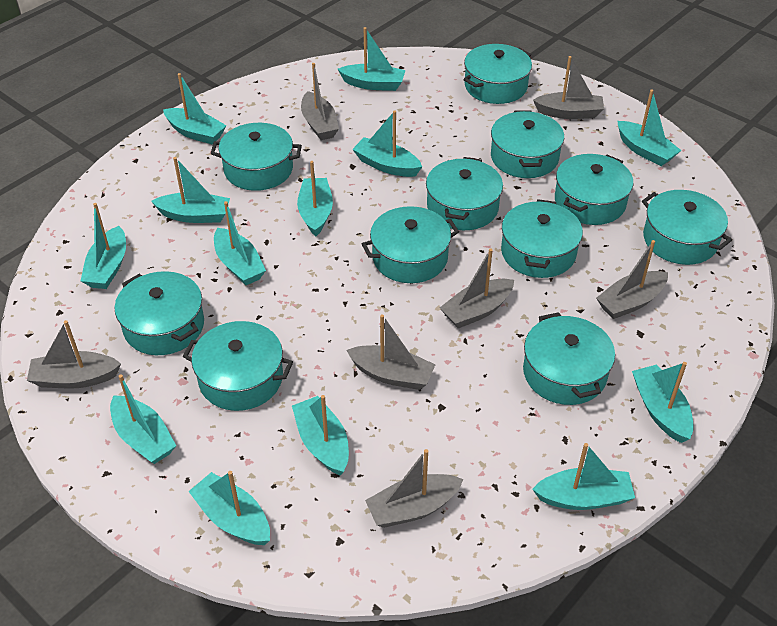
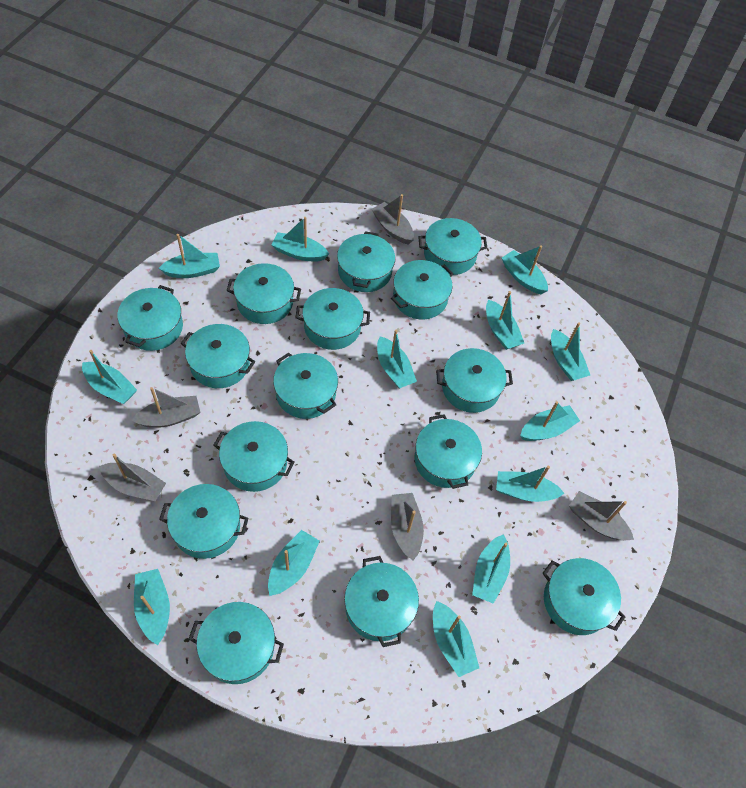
grey boat: [27,320,121,389] [301,63,339,140] [346,314,436,390] [365,449,463,528] [440,248,514,329] [533,56,604,119] [596,240,668,319] = 7 -> [99,454,166,501] [131,387,200,428] [372,194,414,245] [391,493,424,560] [569,491,634,540] = 5
turquoise pot: [115,271,204,355] [183,321,293,411] [210,123,302,191] [362,206,459,283] [426,157,503,230] [463,44,532,104] [491,110,564,178] [501,199,583,278] [523,312,615,405] [555,154,633,225] [642,190,732,265] = 11 -> [117,285,183,351] [159,484,248,559] [181,324,255,388] [189,602,284,684] [214,421,295,492] [227,263,301,324] [273,353,338,419] [295,288,370,350] [337,231,395,292] [344,556,419,647] [391,260,454,320] [415,414,482,489] [418,218,487,275] [436,348,513,413] [542,558,625,635] = 15

